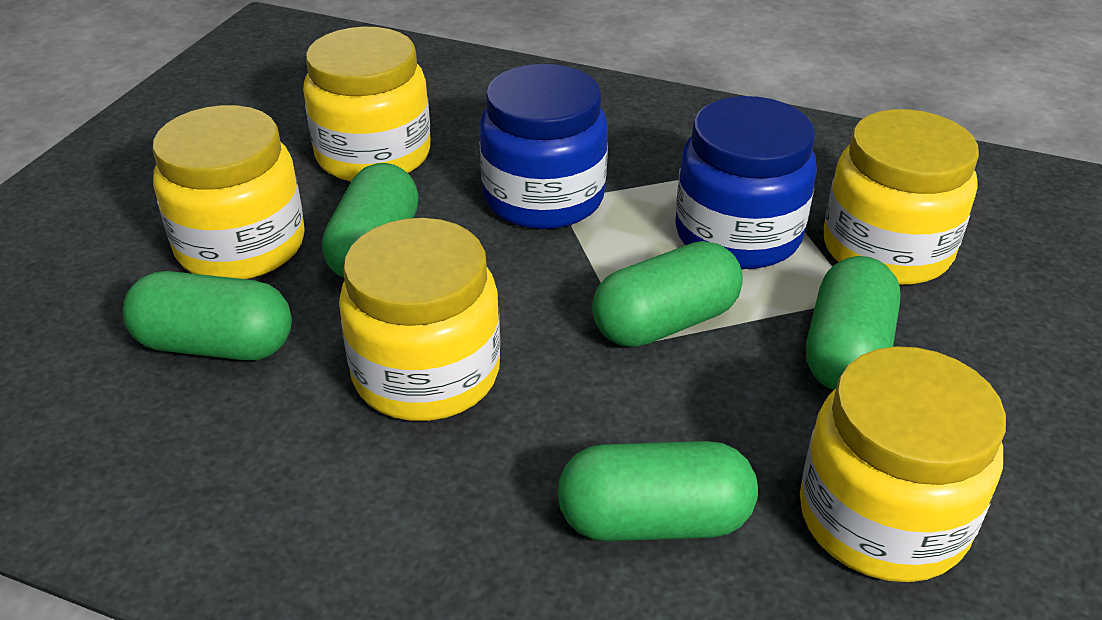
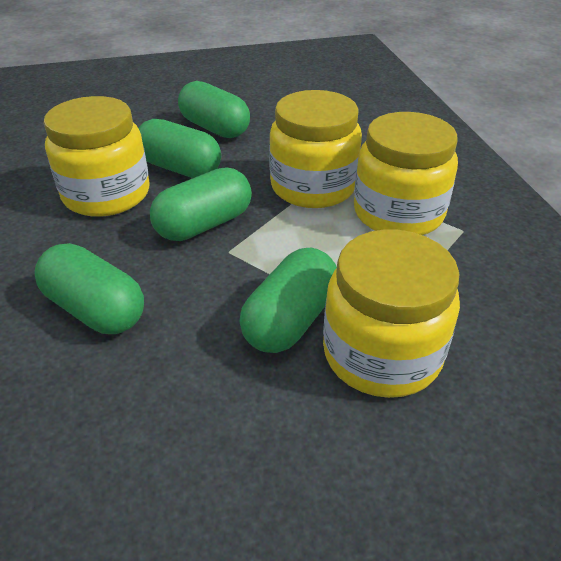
blue jar: [479,64,608,229] [675,96,817,269] = 2 -> none = 0
yellow jar: [153,105,305,279] [303,27,431,182] [339,218,500,421] [800,346,1006,582] [824,109,979,285] = 5 -> [44,96,150,217] [269,90,362,208] [323,229,460,398] [354,112,458,235] = 4

